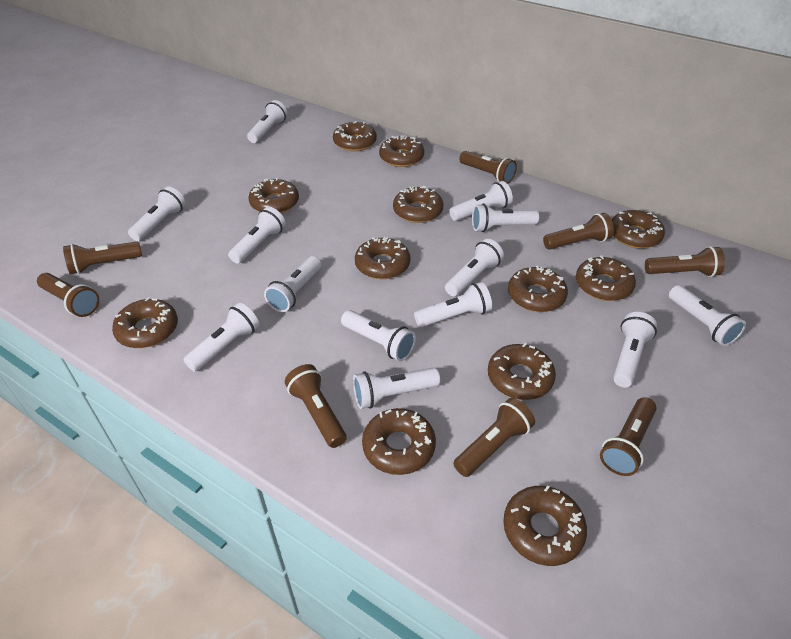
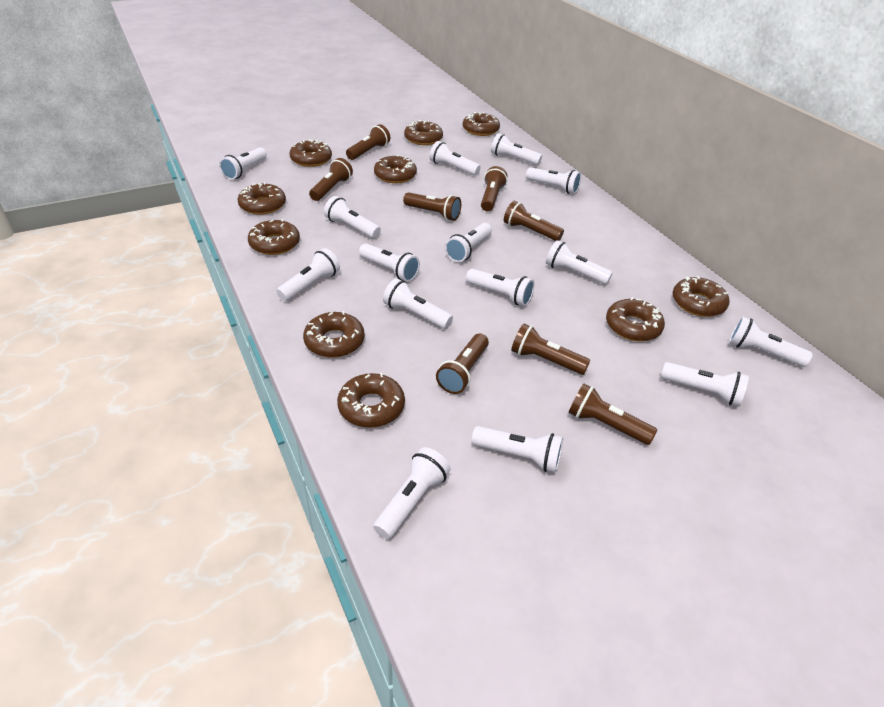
brown donut: [112,297,178,348] [248,178,299,213] [333,121,377,151] [355,237,410,279] [362,408,436,475] [379,135,424,167] [393,186,443,223] [488,343,556,400] [503,486,587,566] [508,265,568,312] [576,255,636,301] [612,210,665,249] = 12 -> [237,182,286,215] [248,219,300,255] [289,139,332,167] [303,311,365,358] [337,373,405,428] [374,155,417,183] [404,120,443,145] [463,112,500,136] [606,297,665,341] [672,276,729,317] = 10
white flashlight: [128,186,186,241] [183,303,260,372] [228,207,286,264] [247,100,288,143] [264,256,322,312] [341,310,416,361] [353,368,440,409] [414,282,492,327] [445,239,504,296] [449,181,513,221] [472,204,539,232] [613,312,657,387] [669,285,746,346] = 13 -> [219,147,267,180] [276,248,340,301] [324,196,381,238] [359,243,420,282] [373,447,450,539] [383,278,453,329] [429,141,481,176] [445,223,492,262] [466,269,534,306] [472,426,563,473] [491,133,542,165] [526,167,581,194] [546,240,613,284] [661,362,749,407] [729,316,813,367] = 15

